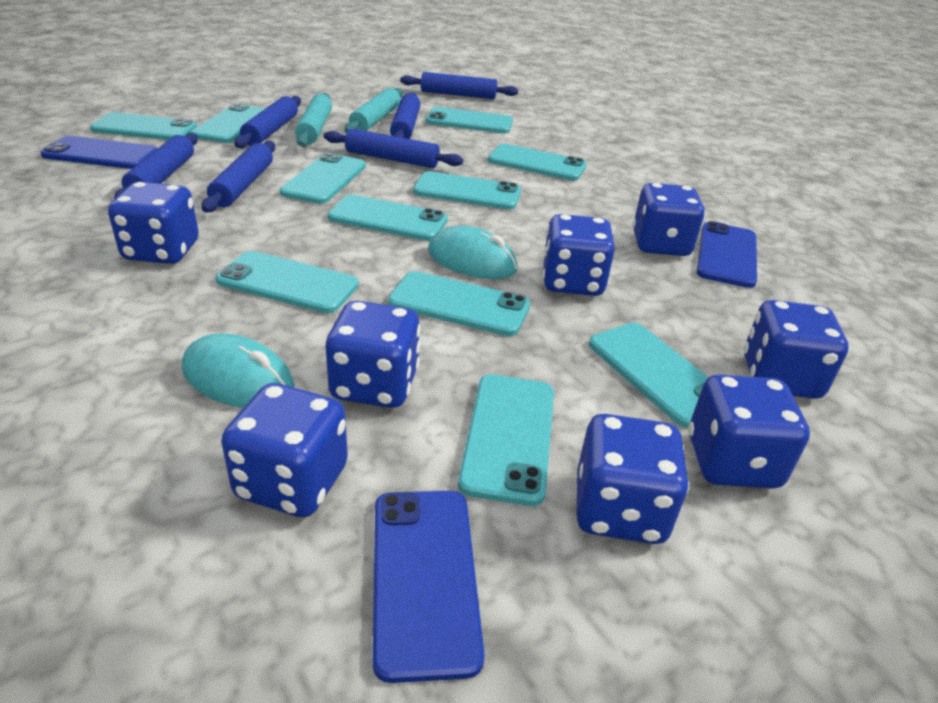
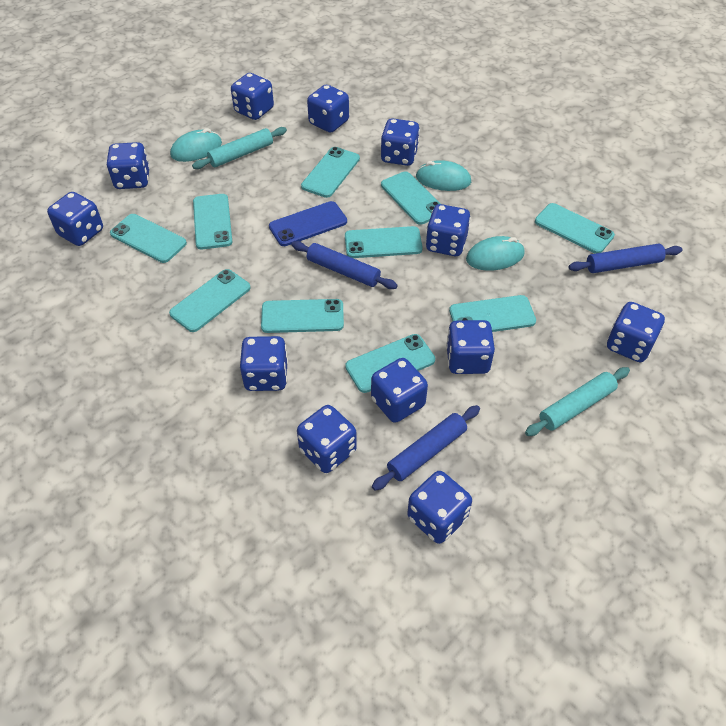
blue dice: [108,182,199,264] [221,383,348,517] [326,301,421,408] [543,214,615,296] [576,414,689,544] [633,183,705,256] [688,375,810,489] [743,300,848,399] = 8 -> [47,192,103,246] [107,142,150,189] [231,73,274,120] [240,336,288,391] [297,405,357,473] [307,85,349,133] [371,358,428,423] [381,118,420,166] [407,471,472,544] [426,204,471,256] [446,320,495,374] [607,302,665,362] = 12
blue phone: [40,136,157,169] [373,491,485,683] [697,221,757,288] = 3 -> [269,201,347,246] = 1
blue rolling pin: [115,133,198,198] [202,141,275,212] [235,96,301,148] [324,128,463,168] [390,92,420,139] [400,72,518,99] = 6 -> [291,241,398,289] [372,405,480,490] [569,244,683,273] = 3
turquoise mouse: [182,333,294,408] [428,226,518,279] = 2 -> [170,128,222,162] [416,160,471,191] [466,236,525,271] = 3
turquoise phone: [90,112,197,140] [191,103,266,143] [216,251,359,313] [280,153,366,204] [328,194,448,241] [388,271,530,336] [413,171,521,210] [426,107,513,133] [458,374,554,506] [488,144,587,181] [589,323,709,428] = 11 -> [110,214,187,263] [169,269,250,332] [193,194,232,249] [261,299,344,333] [301,147,360,198] [345,226,423,258] [345,334,435,393] [381,171,440,225] [449,295,536,332] [535,203,615,254] = 10

